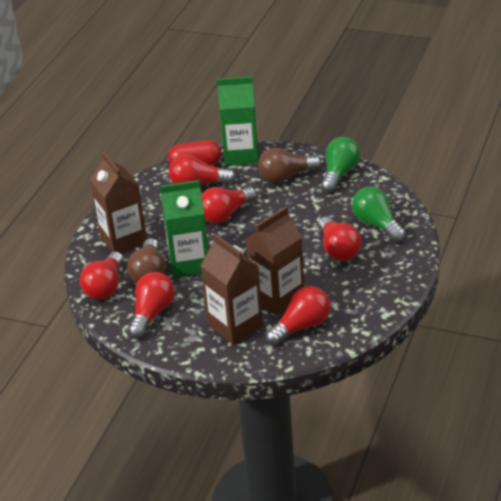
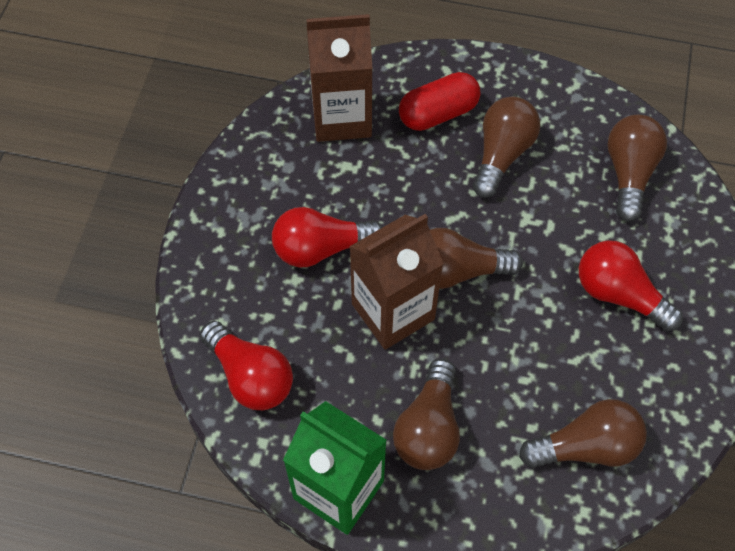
brown carton: [90,152,147,253] [201,234,263,344] [245,207,304,316] = 3 -> [306,14,372,142] [349,214,444,350] = 2
brown light bulb: [127,238,166,283] [258,148,321,183] = 2 -> [393,359,460,470] [430,228,523,289] [473,96,540,198] [519,399,647,468] [607,115,667,222] = 5
green carton: [160,180,209,278] [217,76,259,165] = 2 -> [283,401,387,535] = 1
green light bulb: [321,137,360,192] [352,186,405,242] = 2 -> none = 0
red light bulb: [80,251,124,300] [128,272,175,338] [169,154,236,185] [201,187,256,223] [266,286,330,345] [318,217,361,261] = 6 -> [200,321,293,410] [272,207,383,267] [579,240,683,331] = 3

